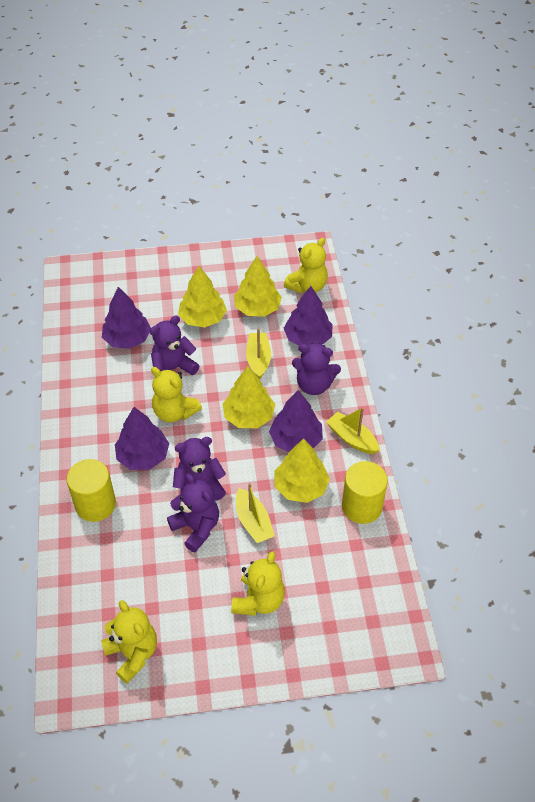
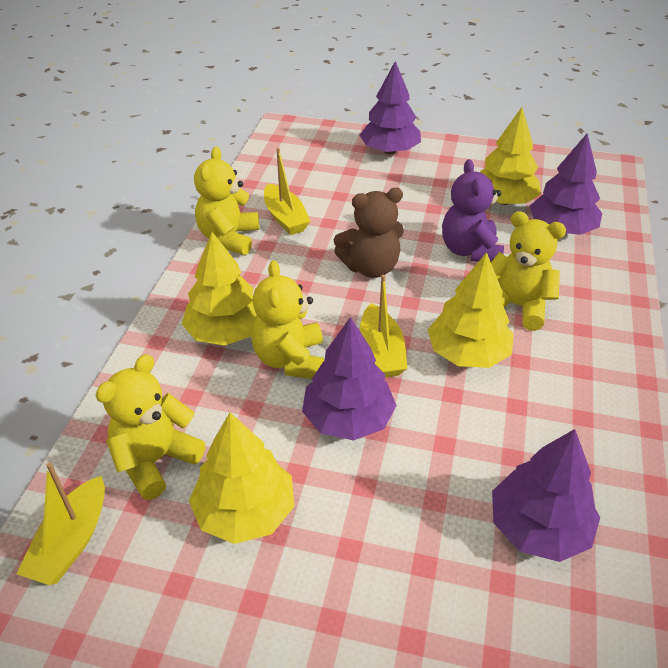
brown teddy bear: none = 0 -> [334,188,404,278] = 1
purple teddy bear: [150,315,199,375] [167,474,219,552] [173,437,226,501] [292,343,341,395] = 4 -> [442,159,504,262] = 1
yellow cylinder: [67,459,116,522] [342,461,388,524] = 2 -> none = 0

